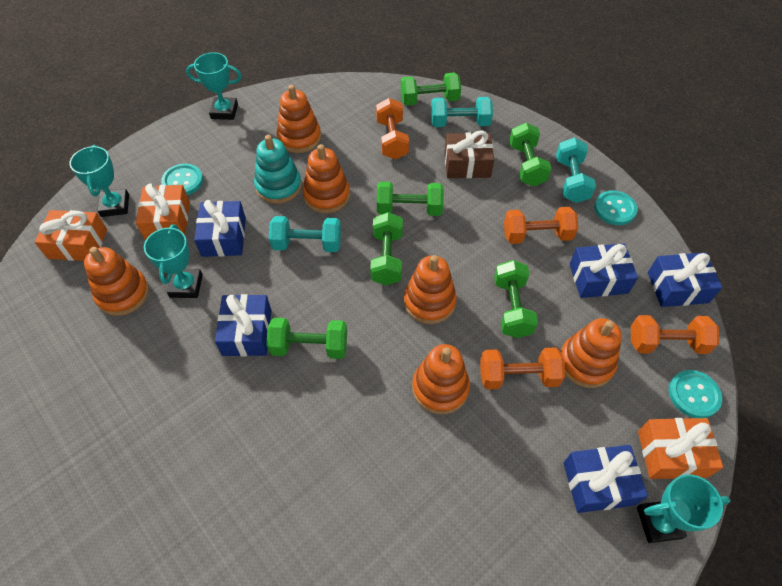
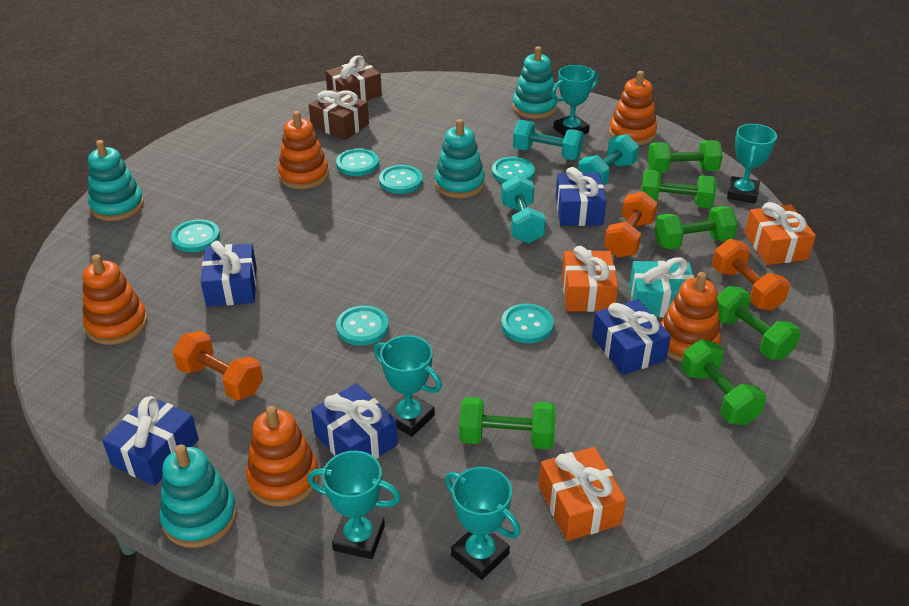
brown gift: [444,130,494,178] = 1 -> [309,89,369,140] [325,55,382,101] = 2
orange dumbbell: [376,98,409,159] [480,347,565,389] [504,207,578,244] [631,315,719,354] = 4 -> [173,331,263,401] [604,191,658,258] [712,239,790,311] = 3
orange stacking toy: [84,247,149,316] [277,85,321,153] [303,144,350,213] [404,255,457,324] [412,344,470,414] [560,318,622,388] = 6 -> [82,254,147,345] [246,406,319,507] [278,111,329,189] [609,71,657,145] [660,272,721,362] = 5
turquoise button: [161,164,203,195] [594,191,637,225] [669,370,722,418] = 3 -> [171,219,220,252] [336,149,379,176] [336,305,389,346] [379,165,423,194] [492,157,535,183] [501,304,554,343] = 6
turquoise gift: none = 0 -> [629,257,694,318] = 1
turquoise stacking toy: [254,135,302,204] = 1 -> [88,140,144,221] [159,444,237,548] [434,119,485,198] [512,46,557,119] = 4
turquoise trophy: [69,145,129,217] [144,224,203,298] [186,52,242,120] [637,474,731,543] = 4 -> [308,451,401,559] [374,335,442,437] [445,467,520,580] [551,65,599,137] [727,124,777,204] = 5

